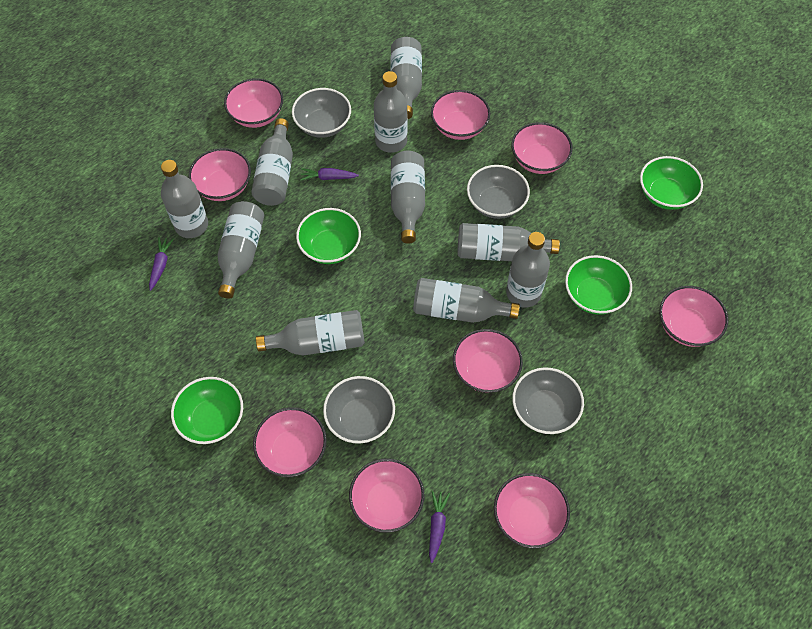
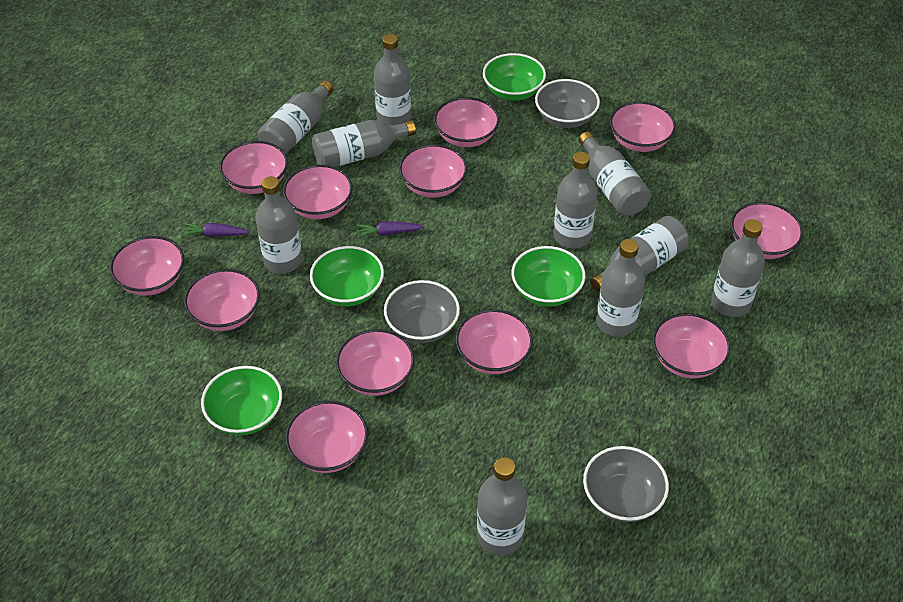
grey bowl: [292,88,351,138] [323,376,395,444] [467,165,530,219] [512,367,584,434] = 4 -> [384,280,460,343] [535,79,600,128] [583,446,669,522] = 3
pink bowl: [189,148,251,201] [224,78,283,128] [253,407,327,477] [349,459,424,533] [431,90,490,140] [453,329,523,393] [494,473,570,548] [511,122,573,174] [659,286,728,347] = 9 -> [110,236,184,296] [184,269,260,331] [219,141,288,194] [283,165,353,219] [285,401,368,473] [336,329,415,396] [399,144,467,198] [434,97,499,147] [455,309,533,374] [610,101,676,152] [652,313,731,379] [731,202,803,259] = 12
purple carrot: [149,237,174,291] [300,168,359,180] [429,491,450,563] = 3 -> [182,223,250,237] [356,221,423,238] = 2

